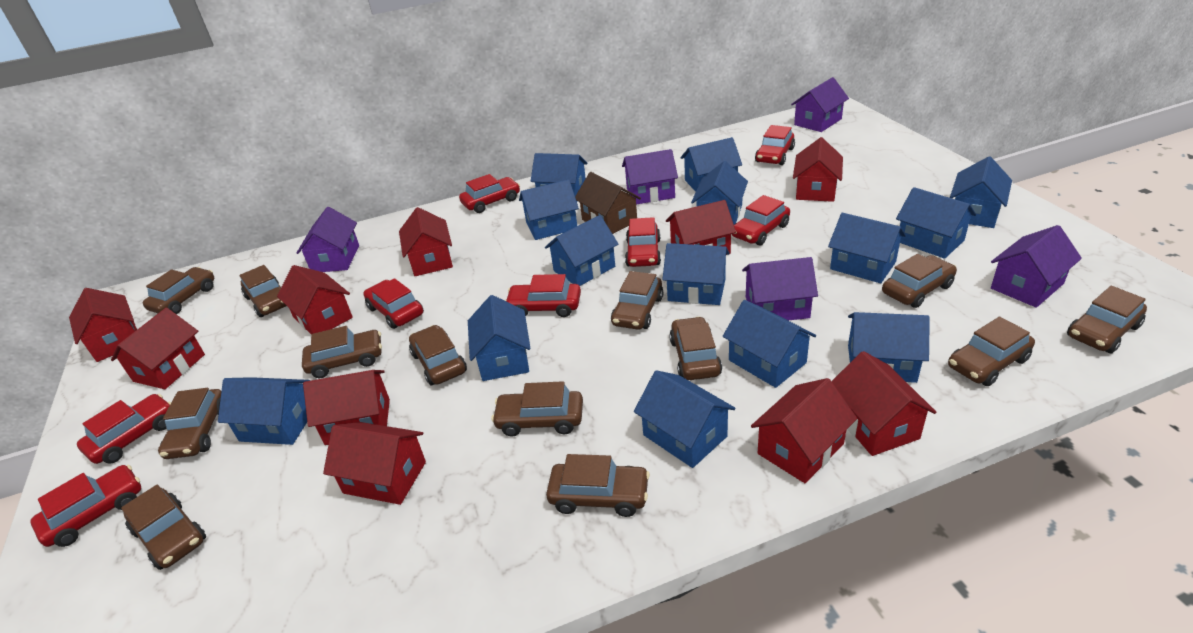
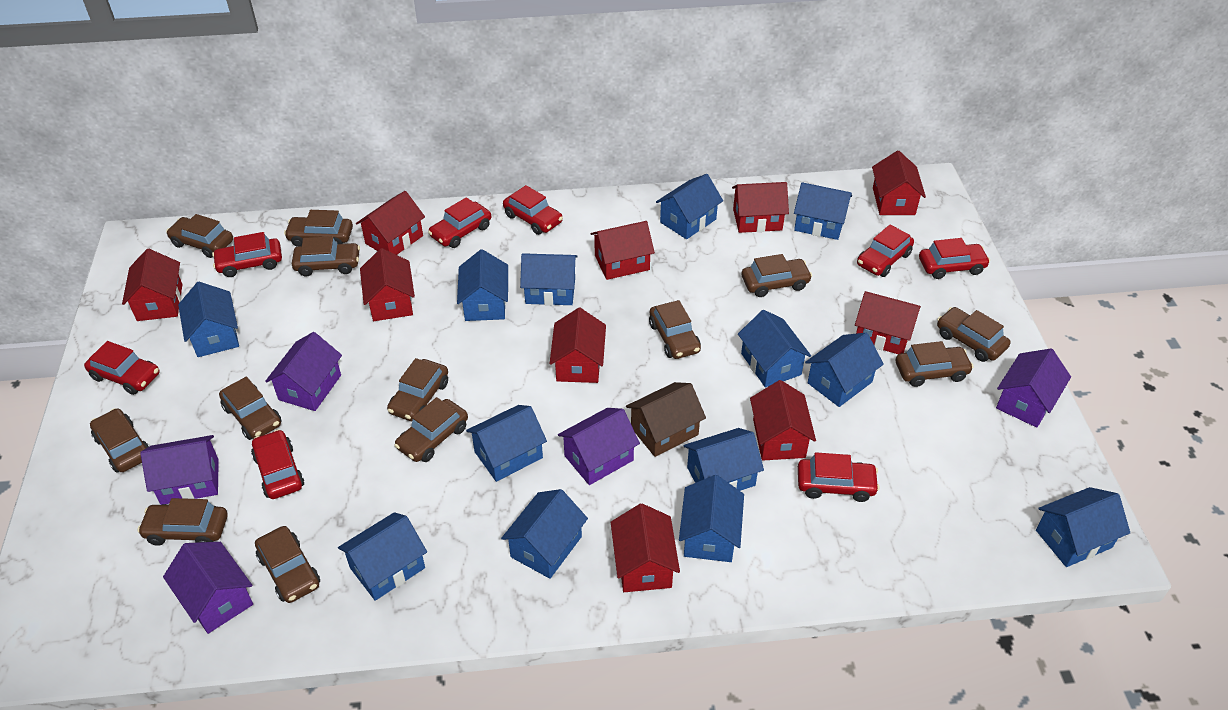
blue house: [218,377,310,445] [468,295,531,381] [519,179,579,240] [531,153,587,202] [545,215,619,286] [634,370,735,468] [662,243,729,305] [681,137,742,192] [691,161,748,225] [723,300,816,388] [828,213,906,283] [848,312,930,383] [896,187,976,259] [950,156,1012,228] = 14 -> [178,282,239,357] [338,512,427,601] [457,249,508,321] [466,405,547,482] [501,489,588,579] [520,253,578,305] [656,174,723,239] [679,475,744,562] [684,428,764,491] [738,310,811,387] [794,182,852,240] [805,333,884,407] [1036,487,1130,567] = 13

